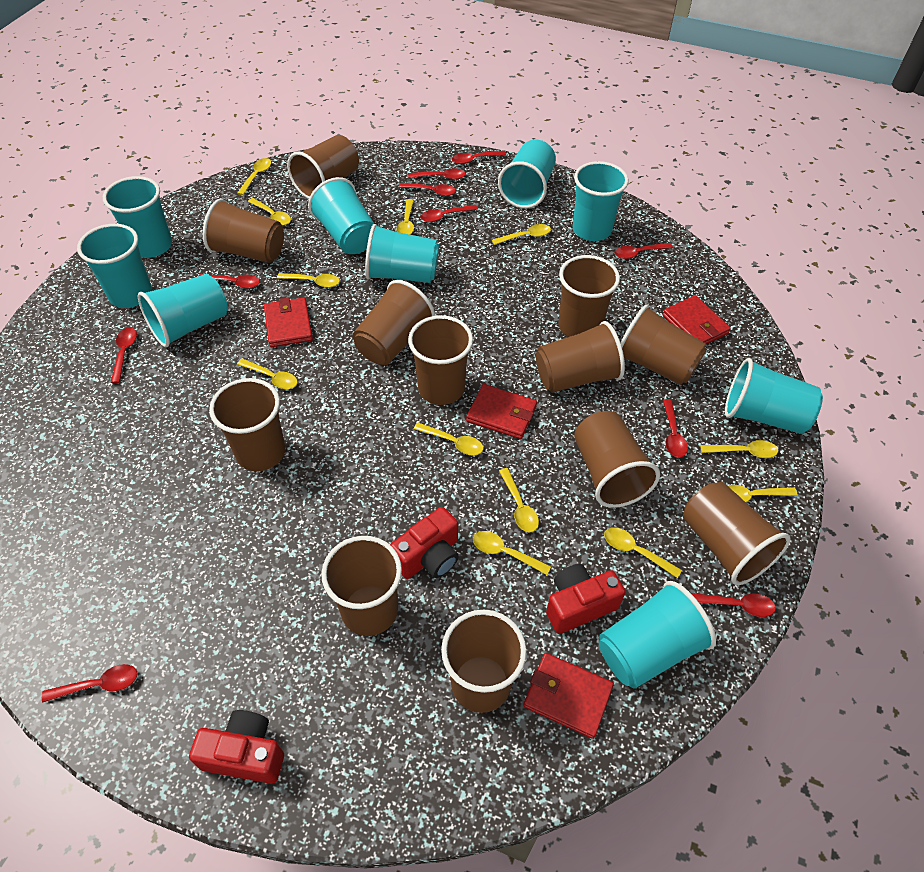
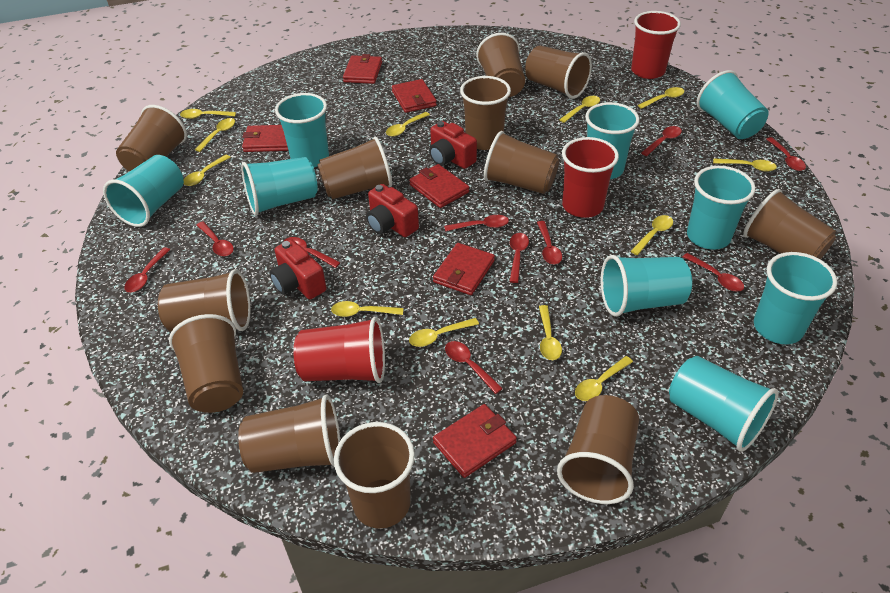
red cup: none = 0 -> [293,317,385,383] [562,137,619,218] [631,11,681,79] = 3
red wallet: [264,297,313,347] [466,384,537,439] [523,653,614,739] [663,295,730,344] = 4 -> [242,125,289,152] [343,54,382,84] [392,79,437,113] [409,164,469,208] [433,243,495,295] [433,404,517,478] = 6

